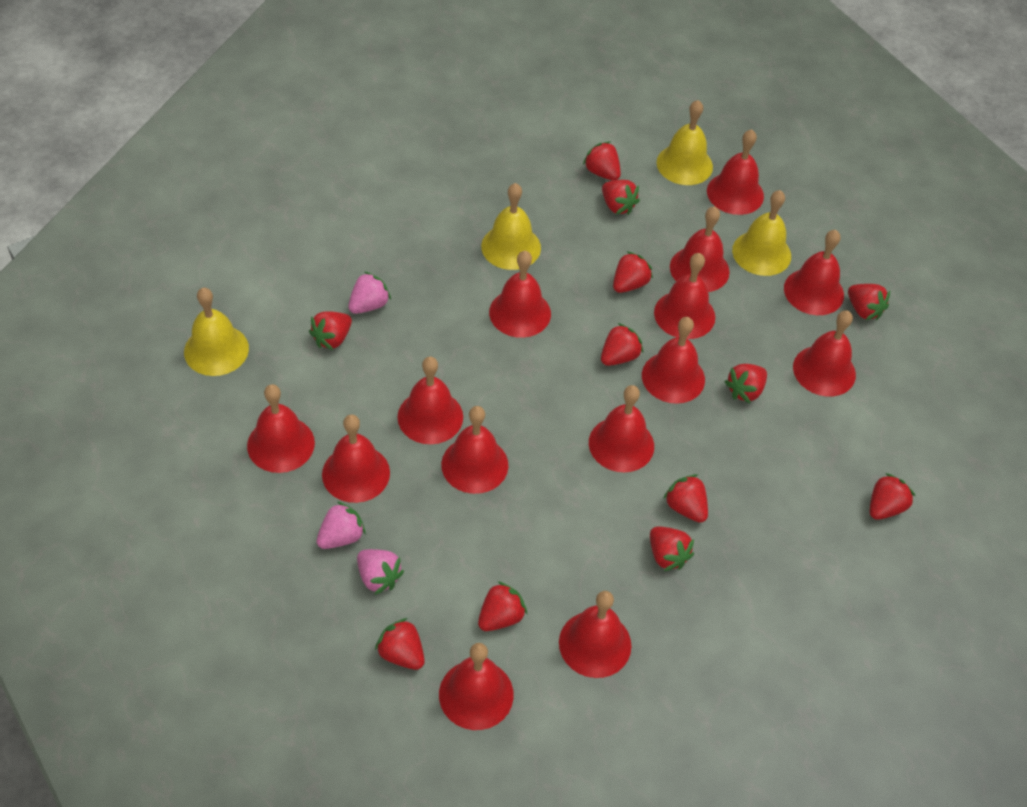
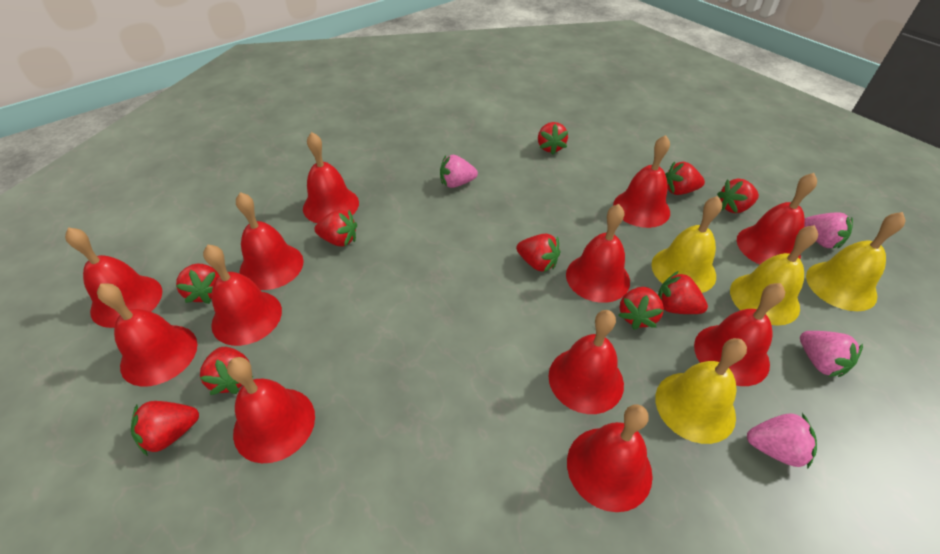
pink strawberry: [317,501,366,549] [348,271,391,314] [357,549,404,595] = 3 -> [440,155,478,188] [747,413,817,468] [800,331,863,377] [804,212,853,249] = 4
red bell: [247,384,315,473] [322,414,390,503] [397,357,463,444] [439,643,514,730] [441,406,508,494] [489,251,551,338] [559,591,631,678] [589,385,654,472] [642,317,705,404] [654,253,715,339] [670,206,730,292] [707,129,764,215] [784,230,844,315] [793,310,856,397] = 14 -> [65,227,162,328] [97,283,197,387] [203,245,282,346] [227,357,315,463] [236,192,304,290] [303,132,359,223] [548,310,624,414] [566,204,630,303] [567,404,653,512] [613,135,670,228] [694,283,785,386] [737,173,817,265] = 12
red strawberry: [309,311,352,350] [375,618,425,670] [478,581,527,631] [583,141,621,181] [601,323,643,366] [602,180,640,215] [613,251,653,293] [650,527,694,571] [663,474,708,523] [724,364,767,403] [848,284,890,320] [870,473,915,520] = 12 -> [131,401,199,456] [176,264,219,304] [200,347,253,395] [314,210,357,246] [516,234,560,272] [538,122,568,155] [618,287,664,330] [658,271,708,314] [665,161,705,195] [717,179,759,213] = 10

